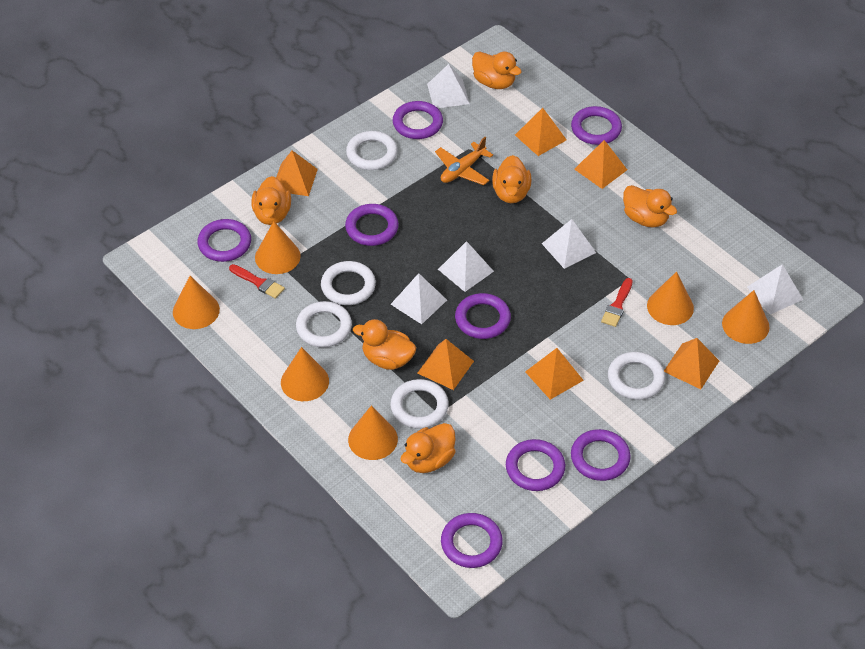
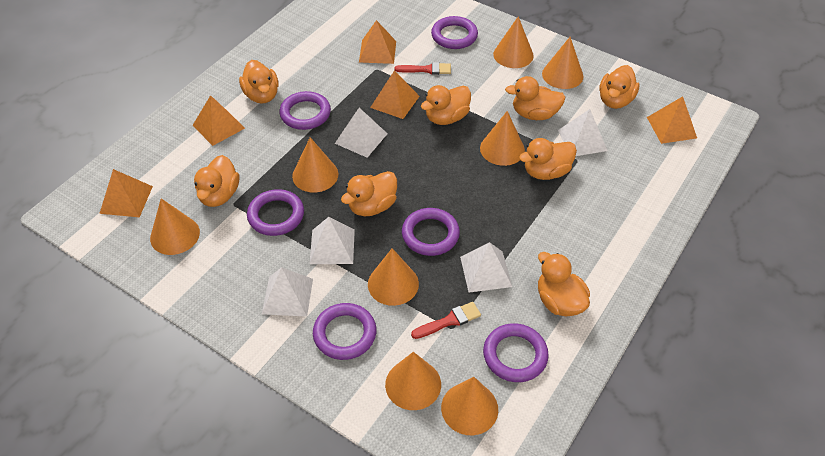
orange cone: [173,276,220,329] [255,221,301,274] [281,347,329,401] [348,405,398,460] [647,272,694,325] [722,290,770,344] = 6 -> [150,198,200,255] [292,137,338,192] [368,248,419,306] [385,352,441,410] [441,377,498,435] [480,111,525,166] [493,16,534,68] [542,37,584,89] = 8
orange duck: [252,176,291,225] [353,319,416,370] [400,423,456,473] [472,51,522,89] [492,155,531,203] [623,185,677,227] = 6 -> [194,155,239,207] [239,60,279,104] [341,171,397,216] [421,85,471,125] [505,76,566,120] [519,138,577,180] [538,252,590,316] [599,65,639,109] = 8
orange plane: [435,137,493,185] = 1 -> none = 0
orange pyramid: [276,151,318,196] [417,339,474,390] [515,108,567,156] [525,348,584,400] [574,140,627,189] [664,338,719,389] = 6 -> [99,169,153,217] [193,95,245,146] [359,20,396,64] [370,70,420,119] [647,96,697,144] = 5
purple ring: [197,219,251,262] [345,204,399,246] [393,101,443,139] [441,513,503,568] [455,293,511,339] [506,439,565,491] [571,106,622,145] [571,429,631,481] = 8 -> [247,189,304,236] [279,91,331,130] [313,303,376,360] [402,208,460,256] [431,16,478,49] [483,323,549,382] = 6
white ring: [296,301,352,347] [321,261,376,305] [346,131,397,170] [390,379,449,429] [608,352,665,400] = 5 -> none = 0

